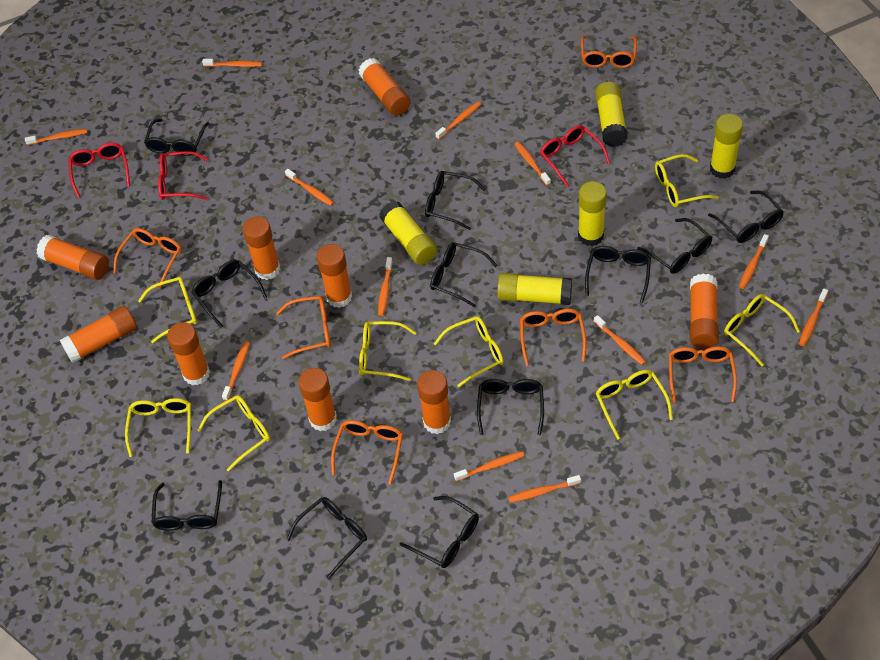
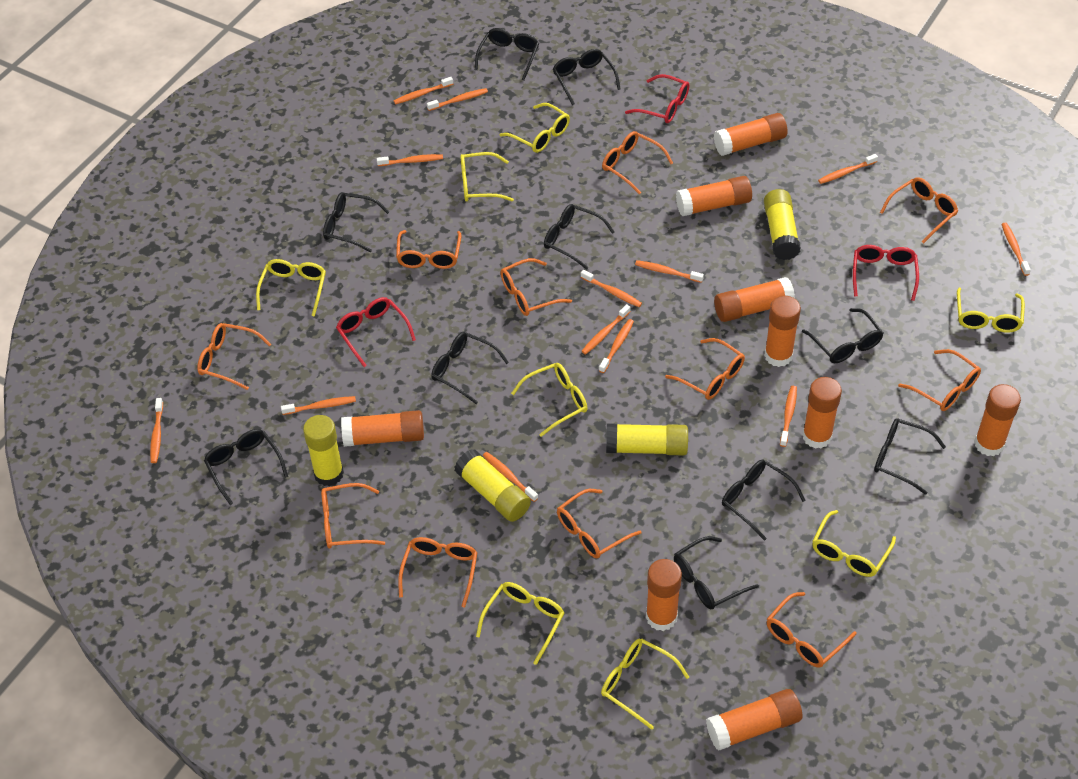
black glasses: [144,119,209,156] [152,480,222,531] [191,260,267,328] [286,497,367,579] [399,496,479,568] [425,171,486,230] [430,242,497,307] [477,379,544,435] [585,246,651,303] [637,218,712,274] [708,191,784,243] = 11 -> [204,429,288,505] [323,192,389,252] [431,332,509,404] [475,28,539,80] [544,204,614,270] [553,49,620,105] [674,536,759,609] [722,460,806,541] [802,308,883,363] [874,418,946,495] = 10
orange glasses: [113,228,182,289] [276,296,331,359] [331,420,403,484] [520,309,586,366] [581,35,637,68] [669,346,737,403] = 6 -> [197,323,272,390] [321,483,385,549] [396,230,461,269] [398,537,478,608] [500,258,572,316] [557,489,642,559] [602,131,673,194] [665,338,745,400] [767,592,856,668] [880,177,958,243] [898,349,981,411] = 11
orange toothbrush: [25,129,87,145] [202,59,262,67] [222,342,250,401] [285,169,334,206] [378,257,393,316] [435,101,481,140] [454,451,524,481] [508,475,581,503] [514,141,551,186] [594,315,646,365] [739,234,769,289] [799,289,828,346] = 12 -> [150,398,163,463] [281,396,356,415] [377,154,443,166] [394,77,453,104] [427,88,488,111] [483,452,538,502] [581,270,642,307] [581,304,631,355] [599,319,634,373] [635,260,704,283] [780,386,797,447] [818,154,878,184] [1002,223,1031,276] = 13
yellow glue stick: [379,201,437,265] [497,273,572,305] [578,181,607,246] [595,82,628,147] [710,114,743,179] = 5 -> [303,415,344,486] [454,449,531,522] [606,423,688,455] [764,189,801,260] = 4

